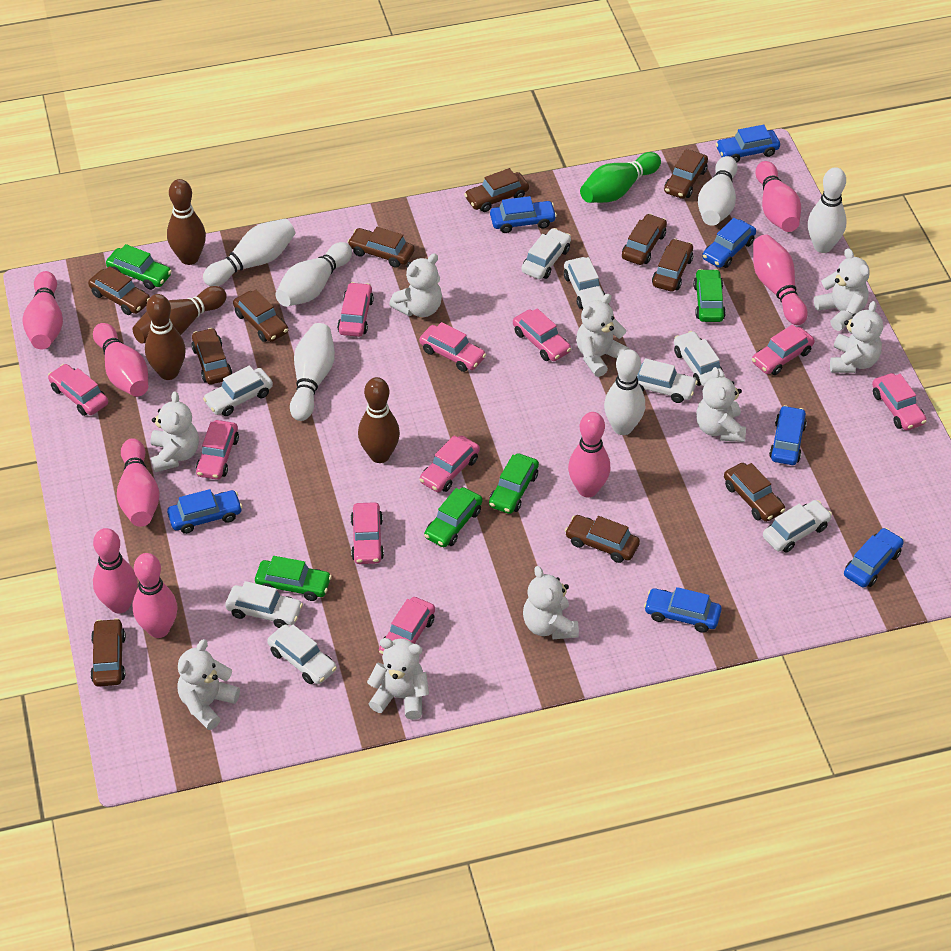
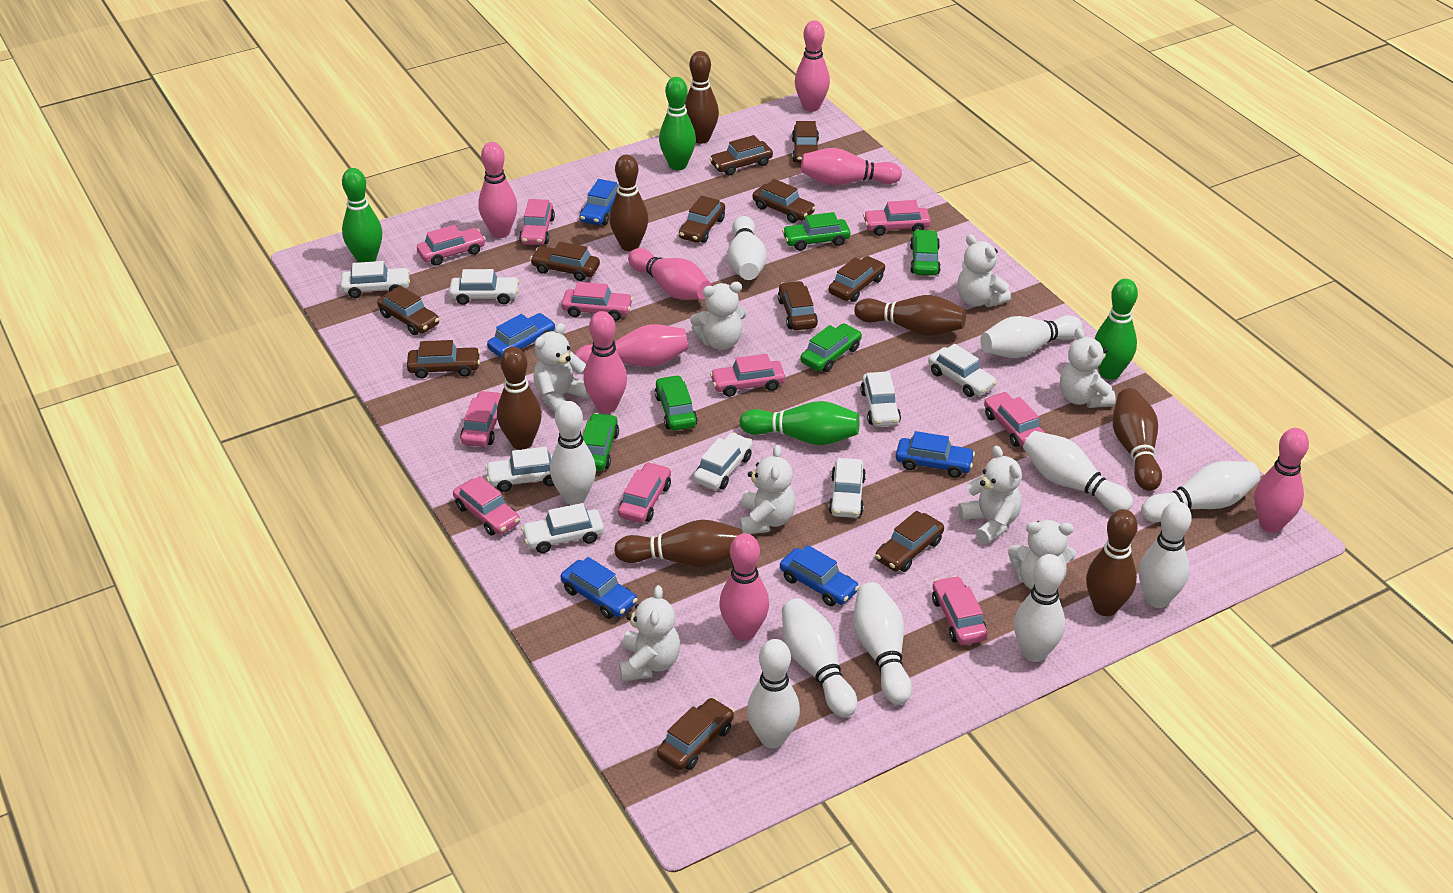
blue car: [167,489,242,534] [490,196,557,233] [644,587,722,633] [702,218,756,268] [716,125,780,163] [769,405,807,465] [844,528,904,588] = 7 -> [487,313,556,358] [561,557,638,619] [579,179,618,225] [780,545,859,606] [896,431,975,478] = 5
brown bowling pin: [133,286,227,344] [145,294,186,380] [167,179,206,265] [358,377,400,463] = 4 -> [497,347,542,450] [609,154,649,251] [614,520,743,567] [685,51,719,144] [854,295,966,336] [1086,509,1138,616] [1113,388,1162,491] = 7
green bowling pin: [580,152,661,203] = 1 -> [342,168,382,263] [659,77,696,170] [739,401,859,445] [1095,279,1138,380] = 4
white bowling pin: [203,219,295,286] [275,242,352,307] [290,323,335,421] [604,349,645,435] [698,156,737,226] [808,167,847,253] = 6 -> [550,401,596,505] [727,216,767,280] [747,639,800,748] [782,598,857,717] [853,582,912,705] [980,315,1082,358] [1014,554,1065,662] [1023,431,1133,512] [1139,501,1192,608] [1141,461,1260,522] = 10
white teddy bear: [151,391,199,472] [177,639,240,730] [367,638,429,720] [389,253,442,317] [523,566,579,639] [576,294,629,377] [696,367,746,442] [814,248,870,331] [830,301,883,373] = 9 -> [533,323,589,413] [619,585,680,681] [690,282,747,350] [739,445,796,534] [957,234,1011,307] [958,446,1022,544] [1008,520,1076,590] [1060,328,1116,408] = 8

